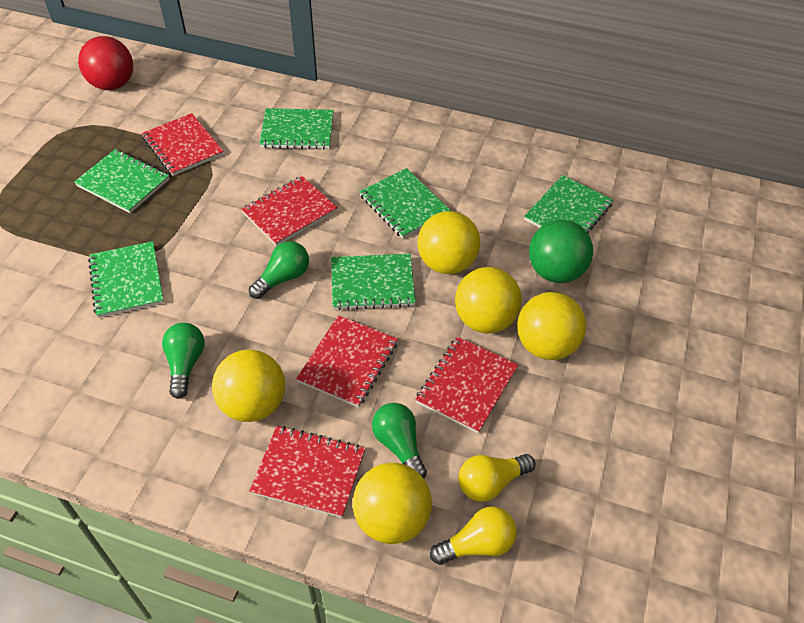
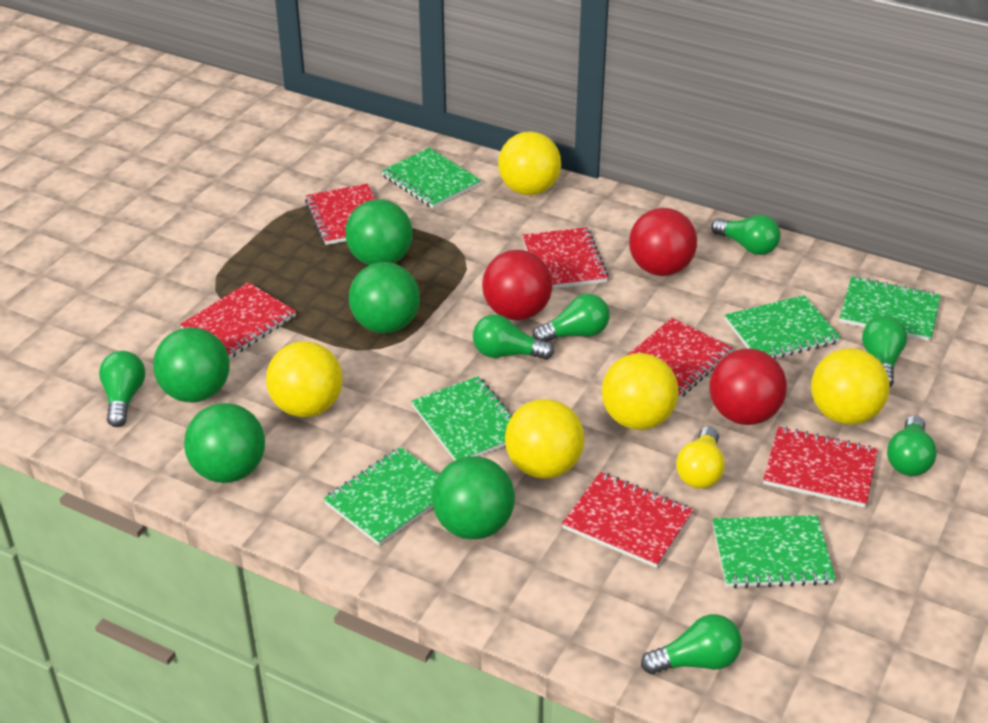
green ball: [529,220,593,283] = 1 -> [153,327,230,402] [184,403,265,483] [345,199,413,265] [349,262,420,333] [432,456,515,539] = 5
green light bulb: [162,323,205,399] [249,241,309,299] [372,403,427,478] = 3 -> [99,351,145,427] [473,314,554,360] [532,294,610,342] [641,614,742,674] [711,215,781,255] [862,316,907,387] [887,415,937,476] = 7
red ball: [78,36,133,90] = 1 -> [482,250,553,320] [629,208,697,276] [710,348,787,425] = 3
red notebook: [142,113,224,176] [241,176,338,246] [249,426,365,518] [296,315,398,408] [415,336,518,433] = 5 -> [180,282,296,359] [305,184,376,245] [522,227,609,289] [562,472,694,568] [626,318,732,399] [763,427,878,508] = 6
yellow light bulb: [430,507,517,565] [458,454,535,502] = 2 -> [676,427,725,489] = 1

